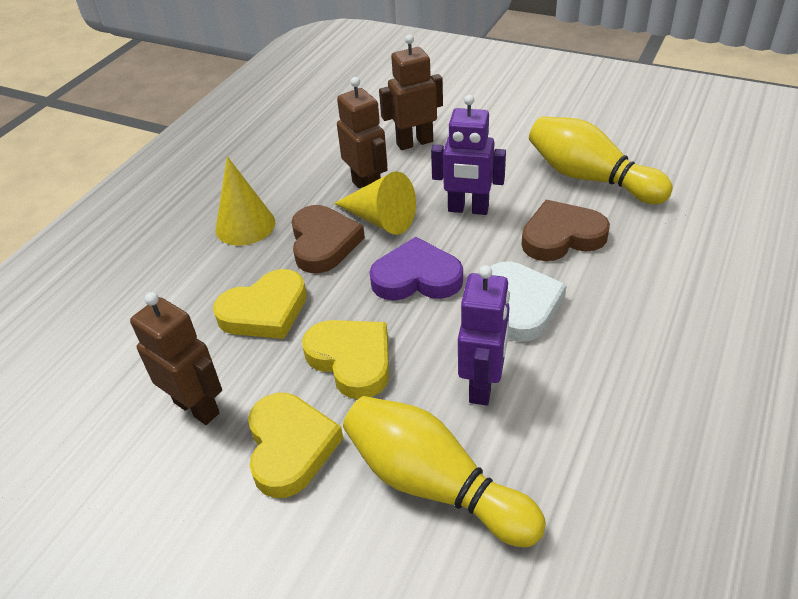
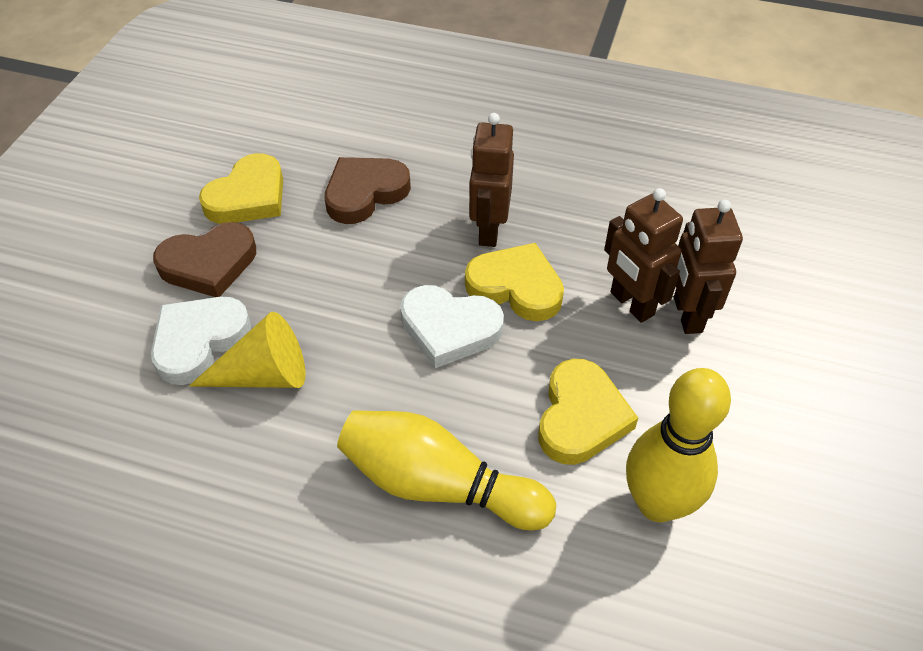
purple heart: [370,237,463,300] = 1 -> none = 0
purple robot: [431,95,506,215] [458,265,510,405] = 2 -> none = 0
white heart: [490,261,567,342] = 1 -> [151,297,251,385] [400,285,504,368] = 2
yellow cone: [216,156,275,246] [334,171,416,235] = 2 -> [189,312,306,388] = 1

